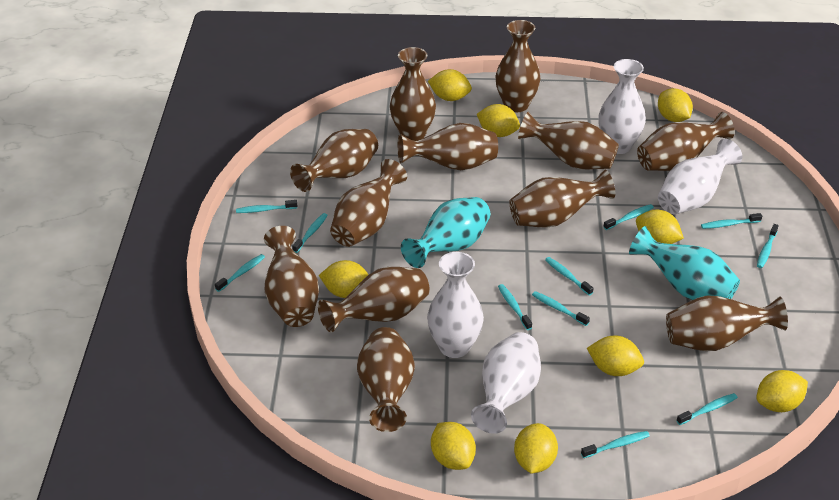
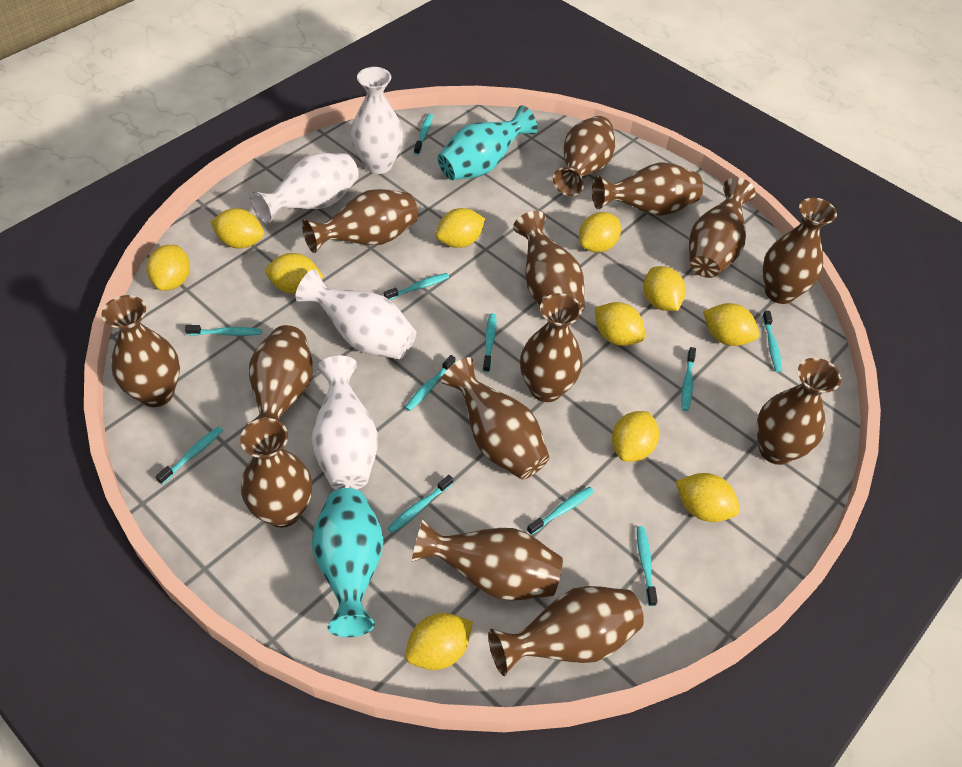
brown vase: [264,226,319,327] [290,129,378,192] [318,267,430,333] [330,159,407,247] [357,327,415,432] [390,47,436,141] [398,123,498,170] [496,20,540,112] [510,169,615,228] [518,112,619,169] [637,112,735,171] [666,295,788,351] = 12 -> [102,295,180,407] [240,418,312,528] [245,325,313,427] [302,189,418,253] [411,519,563,601] [441,357,549,480] [488,586,644,676] [513,211,584,312] [520,293,582,402] [553,116,615,196] [592,162,703,216] [689,178,756,278] [756,358,841,465] [763,198,837,304] = 14
yellow lemon: [319,260,368,298] [428,69,472,101] [431,422,476,470] [477,104,520,137] [514,423,558,473] [587,336,644,376] [636,210,684,244] [658,88,693,122] [756,370,808,412] = 9 -> [146,245,190,290] [210,208,264,248] [265,253,324,294] [405,613,473,670] [436,208,485,248] [579,212,621,252] [595,302,645,346] [612,411,659,462] [643,266,686,311] [676,473,740,522] [703,303,759,346] = 11

